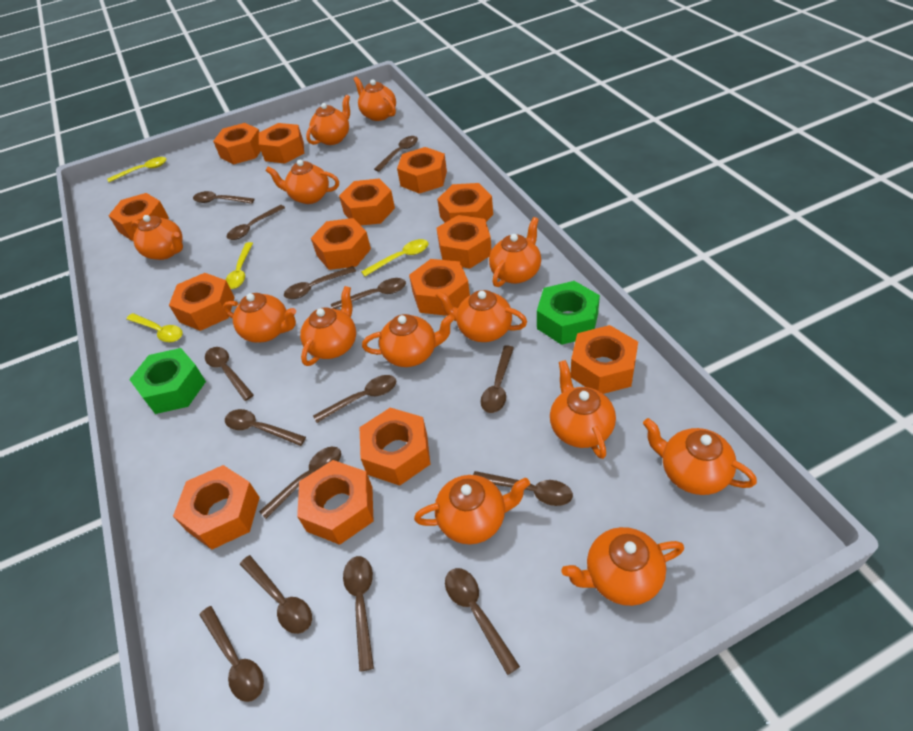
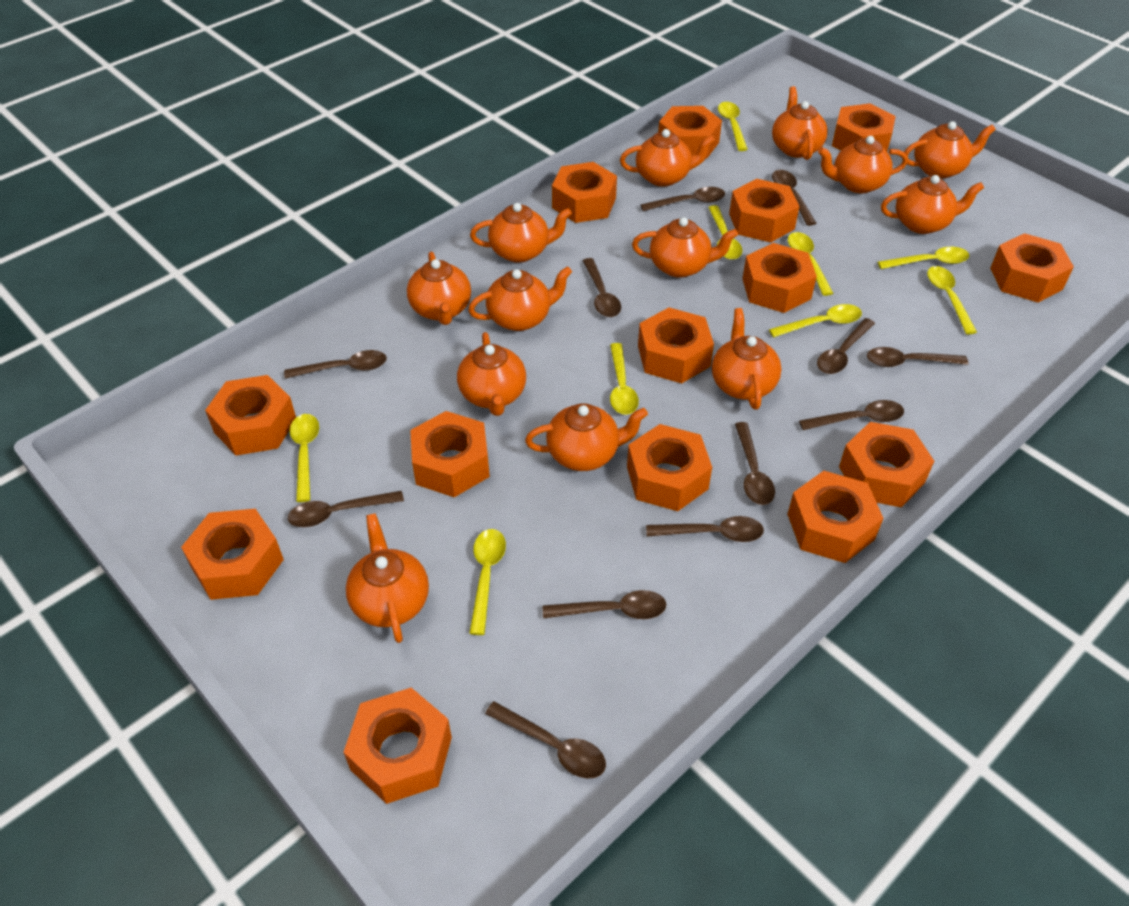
brown spoon: [193,191,255,204] [200,606,264,702] [205,347,254,401] [225,409,306,446] [227,205,285,240] [240,555,312,634] [259,447,341,519] [284,266,356,299] [313,375,396,423] [331,278,406,309] [343,556,374,672] [374,136,418,172] [445,568,520,675] [473,471,573,506] [481,346,514,413] = 15 -> [284,350,387,379] [288,491,404,527] [485,701,606,779] [543,590,666,619] [583,258,621,317] [640,187,725,211] [646,516,764,542] [735,422,775,505] [772,170,816,226] [799,400,904,430] [817,318,875,374] [867,347,968,367] = 12
green nut: [129,348,206,414] [537,281,600,345] = 2 -> none = 0
yellow spoon: [107,157,166,182] [126,313,183,342] [225,242,253,289] [361,239,428,276] = 4 -> [289,414,319,502] [469,529,506,635] [610,343,639,415] [708,205,742,260] [718,102,748,151] [769,304,862,337] [788,232,833,296] [878,247,969,269] [927,266,977,334] = 9

